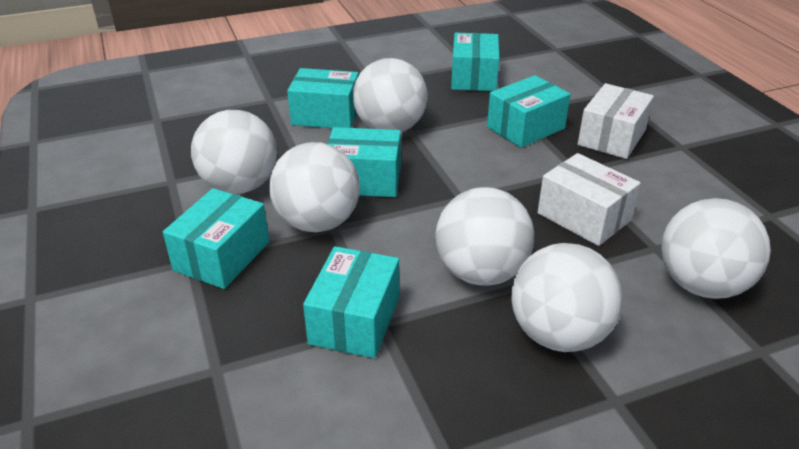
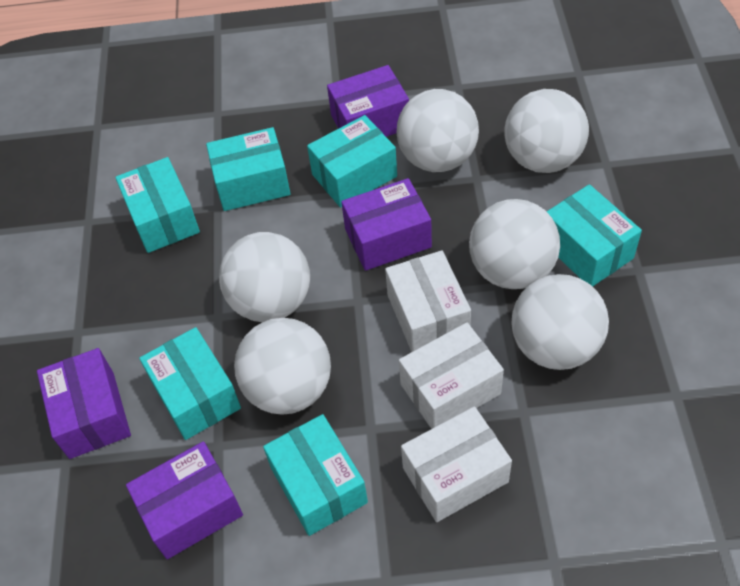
purple box: none = 0 -> [37,348,131,459] [126,441,243,559] [327,65,409,137] [341,178,432,271] = 4
white box: [538,153,641,246] [578,83,654,159] = 2 -> [385,250,471,352] [399,322,504,429] [401,406,512,522] = 3

